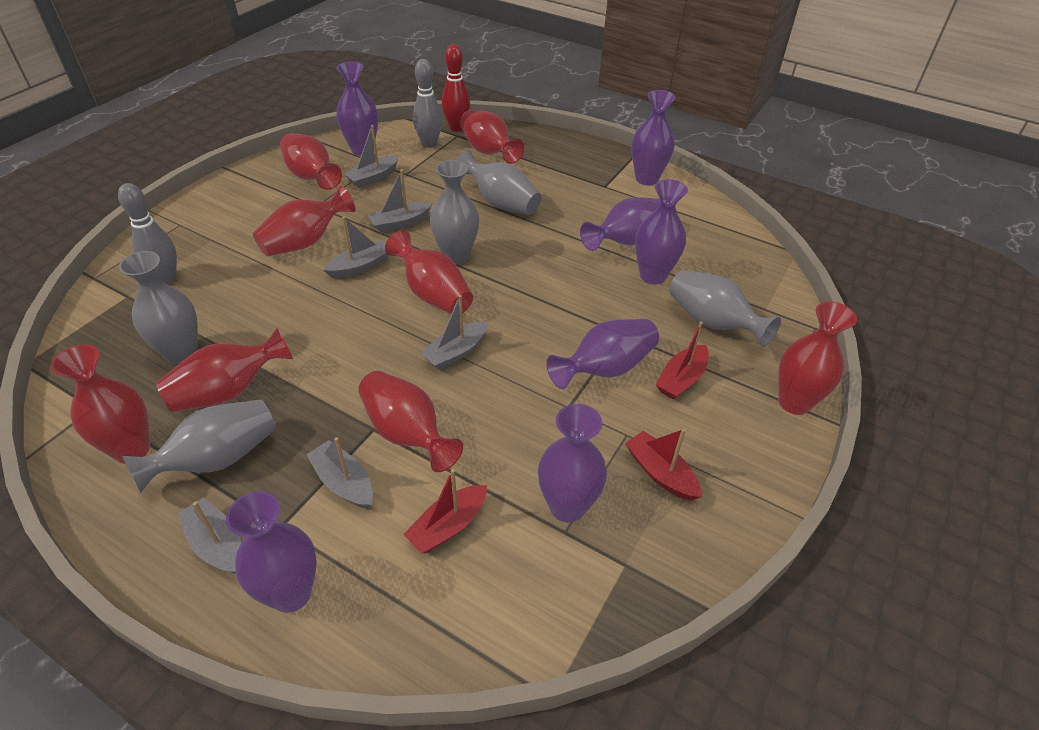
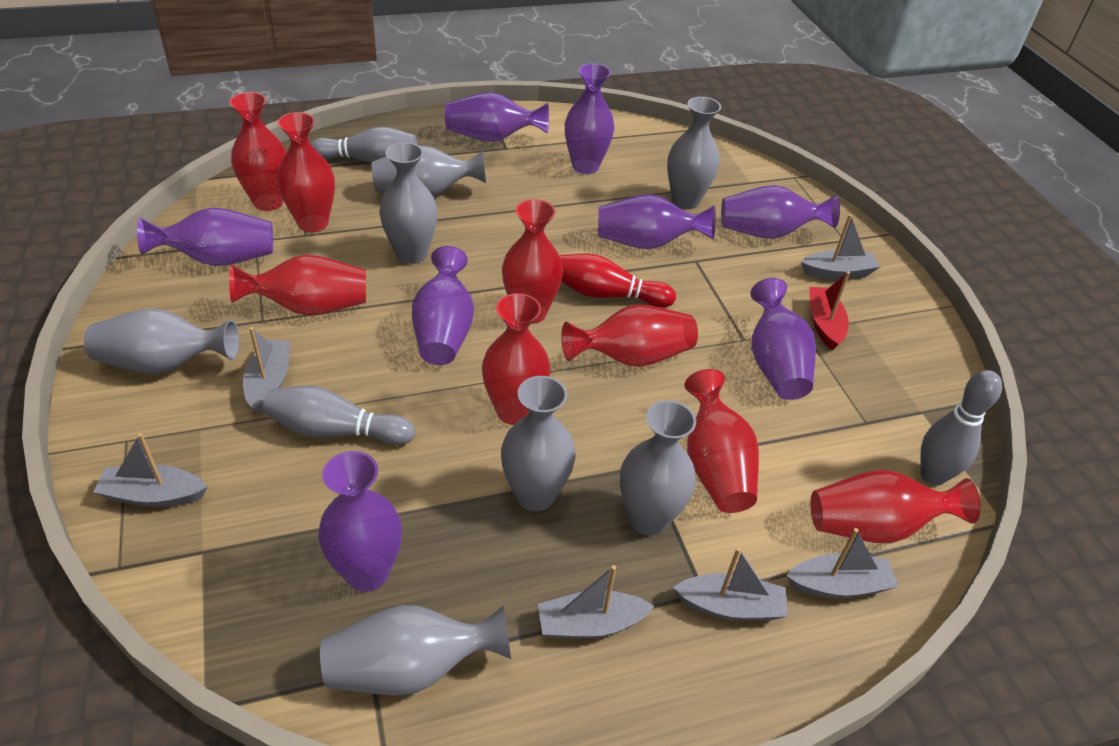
grey bowling pin: [118,183,177,284] [413,59,442,148] = 2 -> [262,386,415,445] [310,127,417,163] [920,370,1002,486] = 3
grey vase: [119,251,198,365] [122,399,276,494] [430,160,479,264] [457,150,541,215] [669,270,781,347] = 5 -> [84,308,240,374] [320,605,511,696] [372,145,486,196] [379,142,438,264] [501,376,576,511] [620,400,696,536] [667,97,721,209] = 7
purple vase: [226,491,317,613] [336,62,378,156] [538,404,607,523] [546,319,659,389] [580,197,660,251] [631,90,676,185] [635,179,688,284] = 7 -> [137,207,273,266] [318,451,402,592] [412,246,474,365] [445,92,549,142] [565,63,615,174] [598,194,716,249] [721,185,840,239] [750,278,816,400] = 8
red boat: [403,469,487,554] [625,429,702,501] [655,322,709,400] = 3 -> [809,271,850,350] = 1

